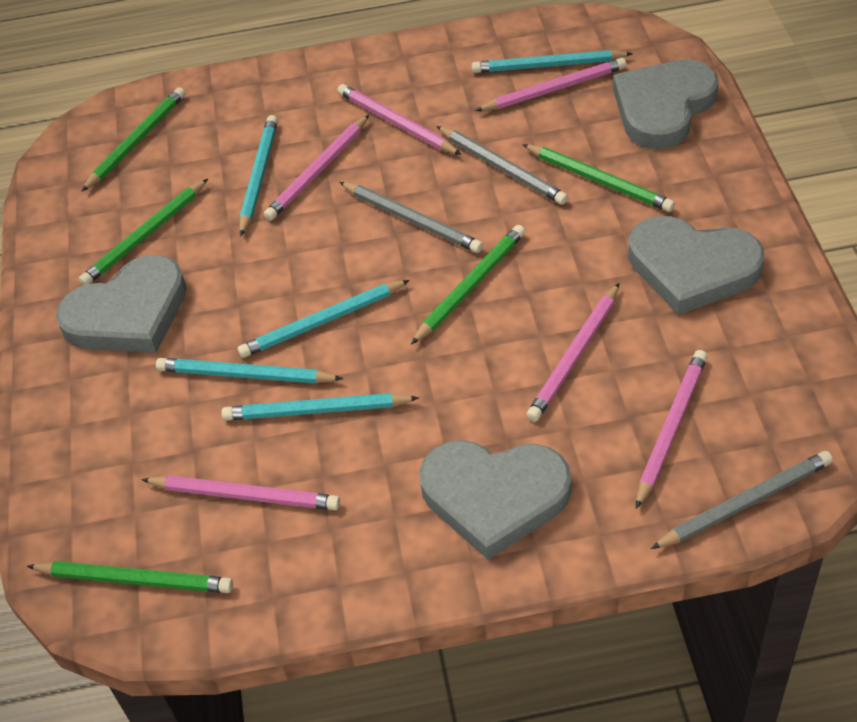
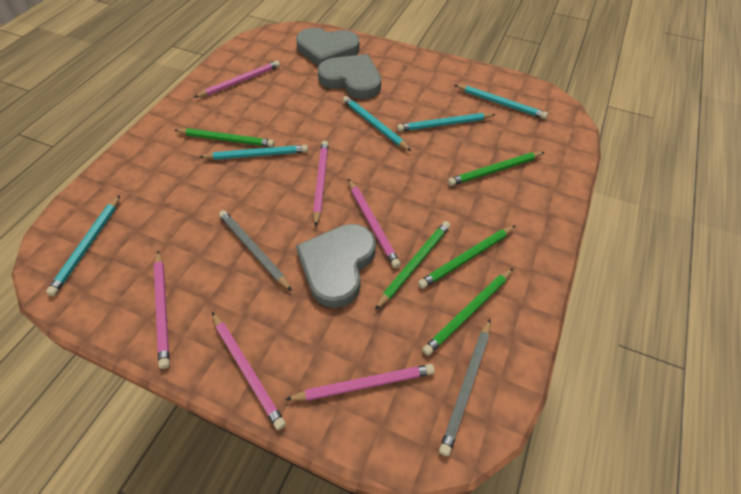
grey heart: [56,255,186,353] [419,440,571,560] [613,59,719,149] [628,216,764,315] = 4 -> [296,28,360,66] [296,224,376,308] [318,54,381,99] = 3
grey pencil: [339,182,483,253] [436,126,568,205] [651,451,833,549] = 3 -> [219,210,292,291] [439,319,490,456] = 2

